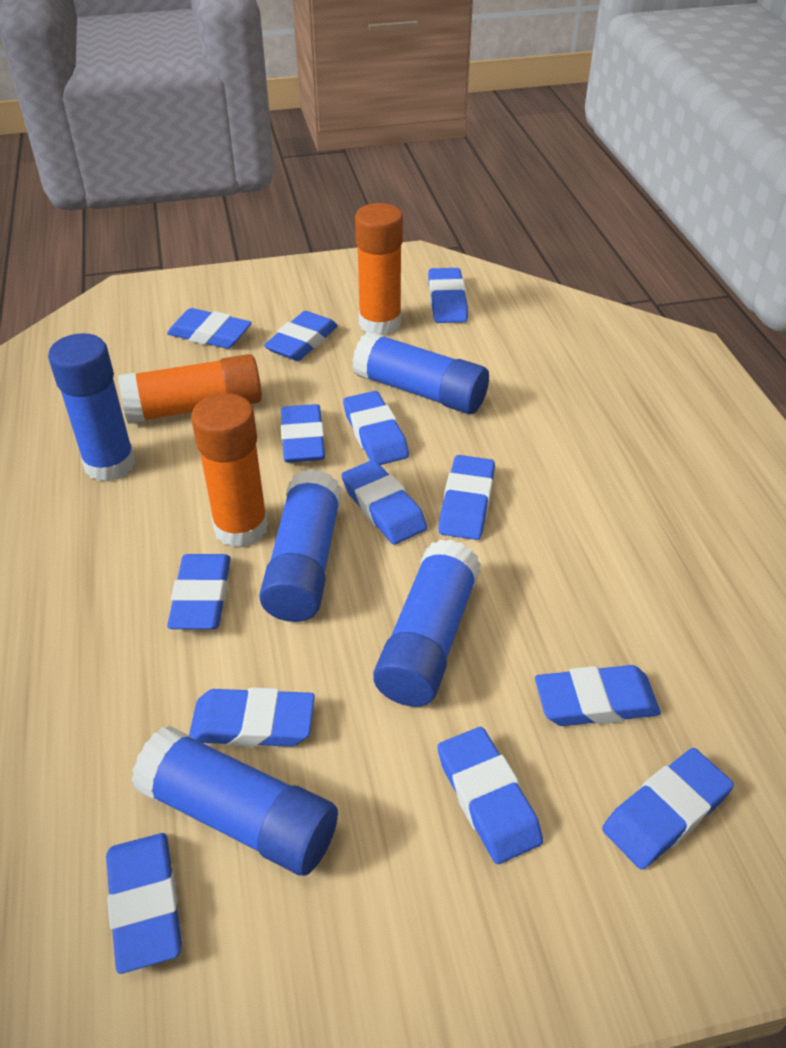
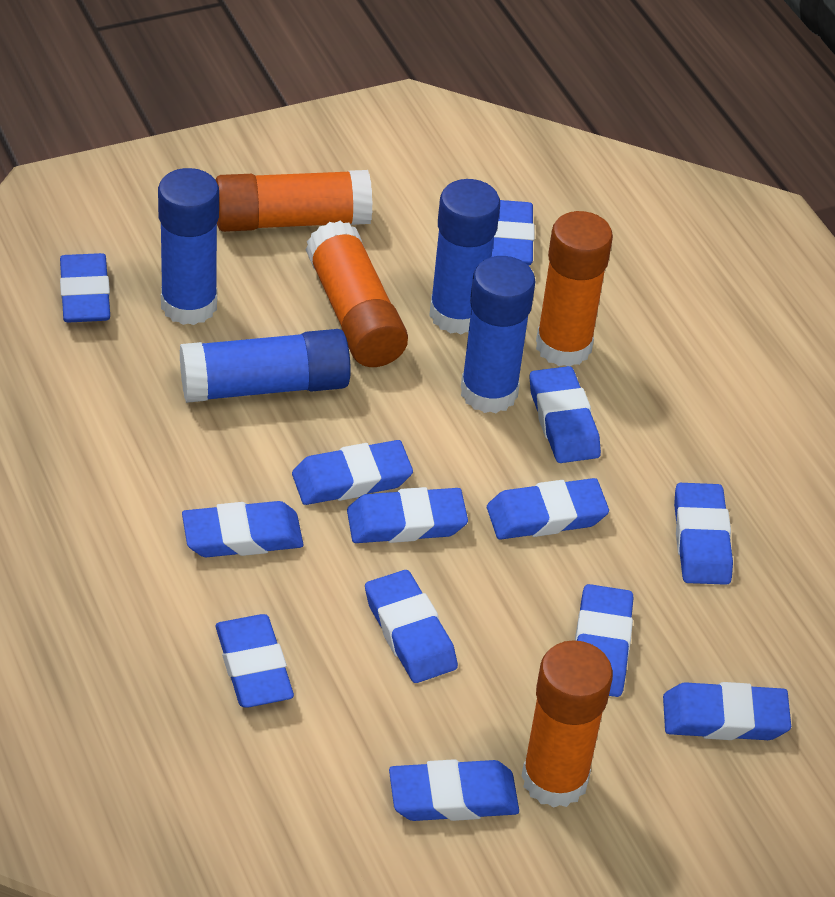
blue glue stick: [48,333,136,482] [131,726,338,876] [259,469,342,622] [352,331,489,414] [373,539,481,707] = 5 -> [158,168,219,325] [180,329,351,403] [429,179,500,335] [461,256,536,413] = 4
orange glue stick: [118,354,262,424] [191,393,268,547] [355,203,403,335] = 3 -> [216,170,373,232] [305,221,408,367] [522,640,613,808] [536,211,613,367] = 4

